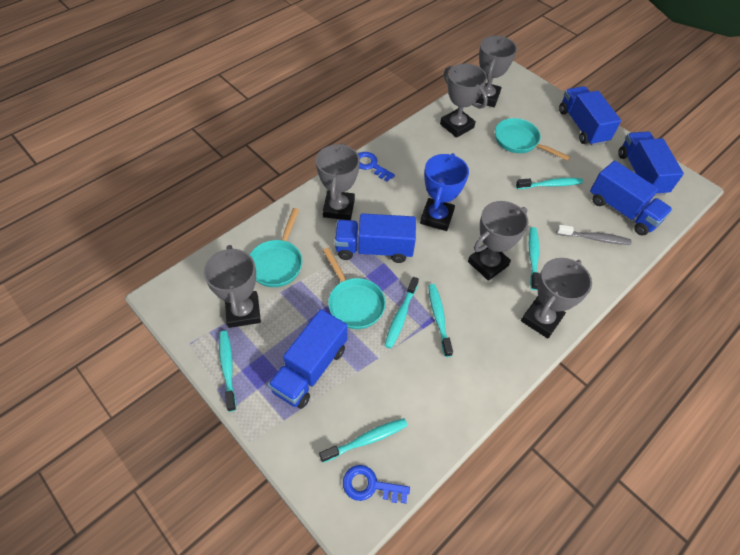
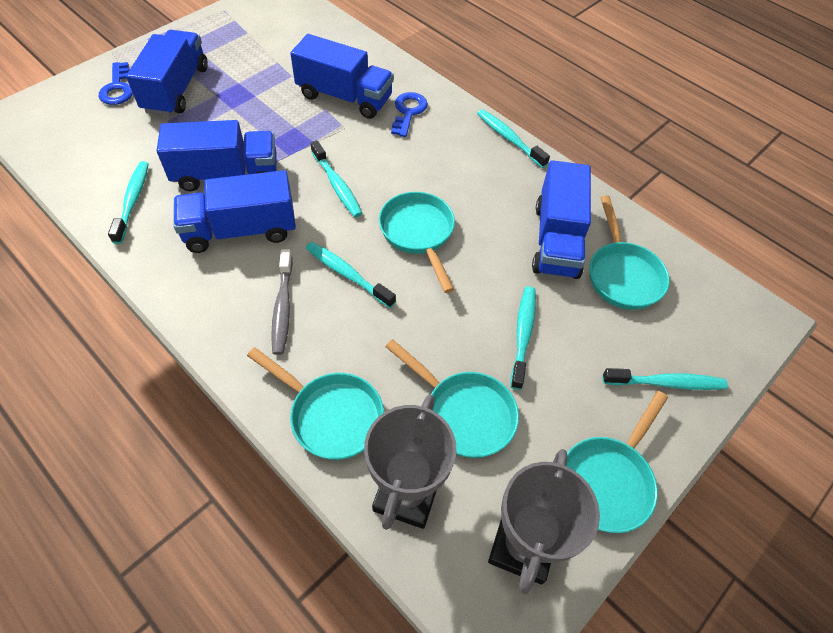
blue trophy: [420,153,469,231] = 1 -> none = 0
grey trophy: [204,245,261,328] [316,143,360,220] [440,63,488,138] [468,201,529,281] [476,36,517,107] [521,258,592,338] = 6 -> [364,395,457,530] [488,449,600,594] = 2
turquoise pan: [250,208,302,287] [322,248,386,329] [495,118,570,161] = 3 -> [247,347,384,460] [379,192,455,293] [385,339,519,458] [566,391,668,533] [590,196,670,310] = 5

